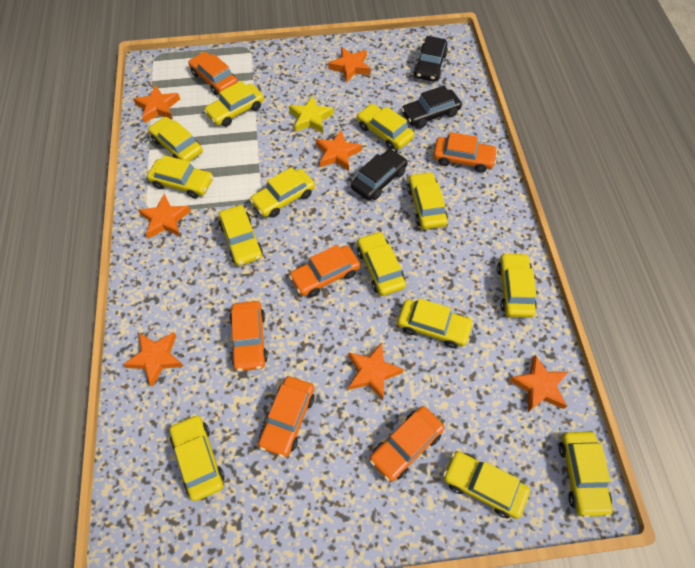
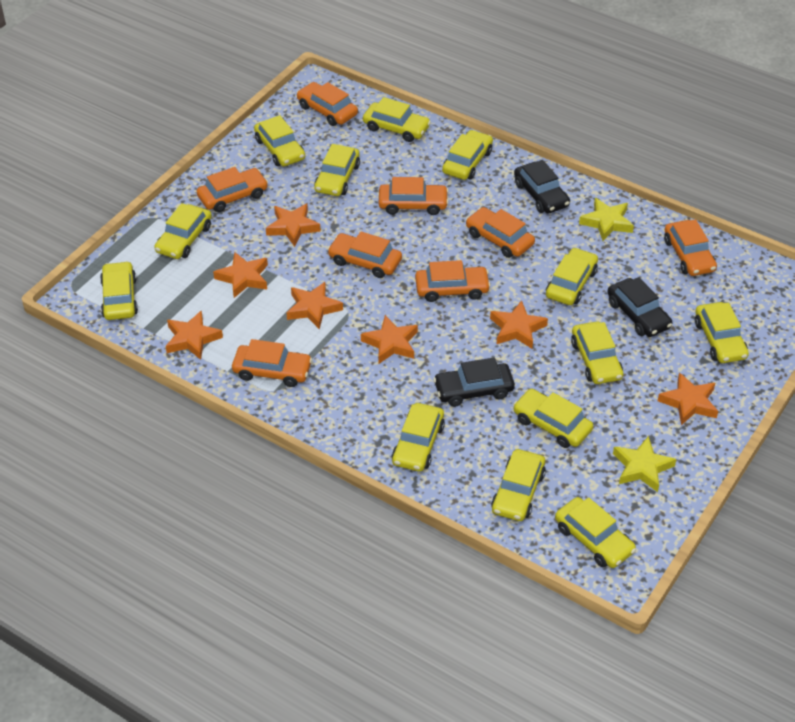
orange car: [188,52,238,95] [230,301,268,371] [258,376,315,457] [289,245,360,297] [370,406,445,482] [433,132,498,173] = 6 -> [197,167,268,212] [232,339,312,387] [297,82,358,126] [328,232,402,278] [379,177,449,215] [415,260,491,302] [466,207,535,258] [664,219,717,276] = 8
yellow star: [289,95,334,133] = 1 -> [579,198,634,241] [613,436,676,492] = 2

